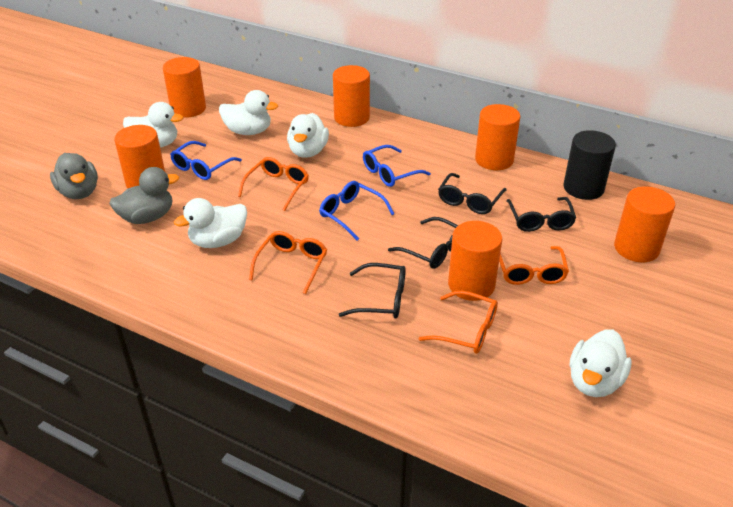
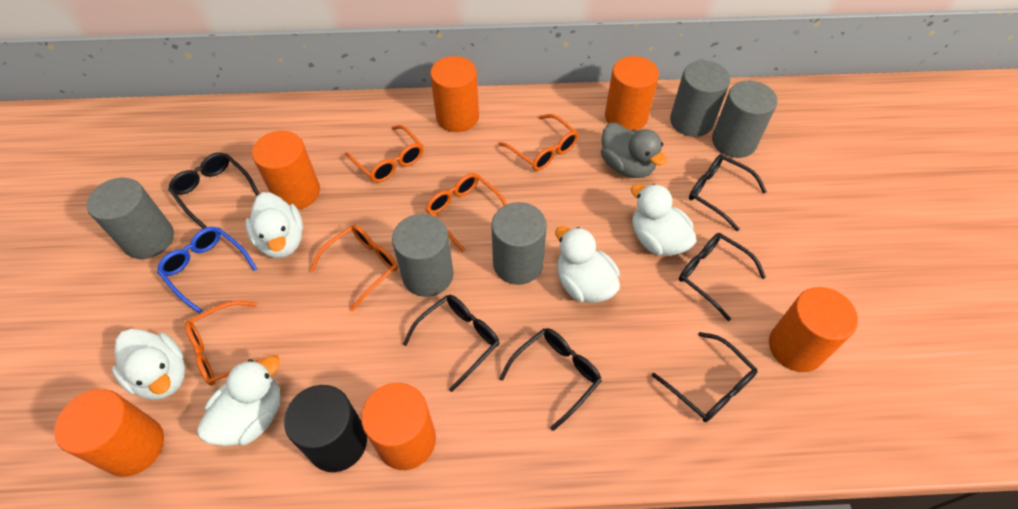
black glasses: [339,263,406,319] [388,217,458,269] [438,173,507,214] [506,197,576,232] = 4 -> [168,152,259,229] [403,295,499,392] [499,328,602,431] [652,332,757,422] [679,233,766,321] [689,154,767,231] = 6
blue glasses: [170,141,242,180] [319,181,394,241] [363,145,431,187] = 3 -> [157,227,257,314] = 1
grey cylinder: none = 0 -> [87,178,174,259] [392,214,453,297] [491,202,547,285] [670,60,730,137] [712,81,777,158] = 5
grey duck: [50,153,98,199] [109,167,179,224] = 2 -> [601,122,667,178] = 1
orange glasses: [238,157,309,211] [249,231,327,294] [418,291,498,354] [499,246,569,285] = 4 -> [185,301,279,386] [310,225,398,312] [345,125,423,183] [426,173,507,252] [498,114,578,171] = 5

